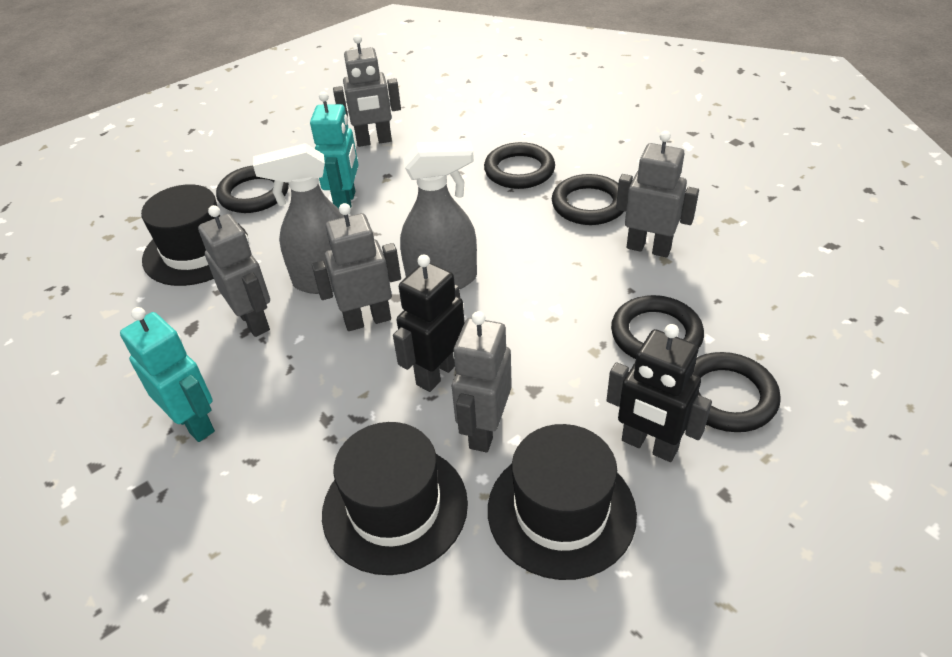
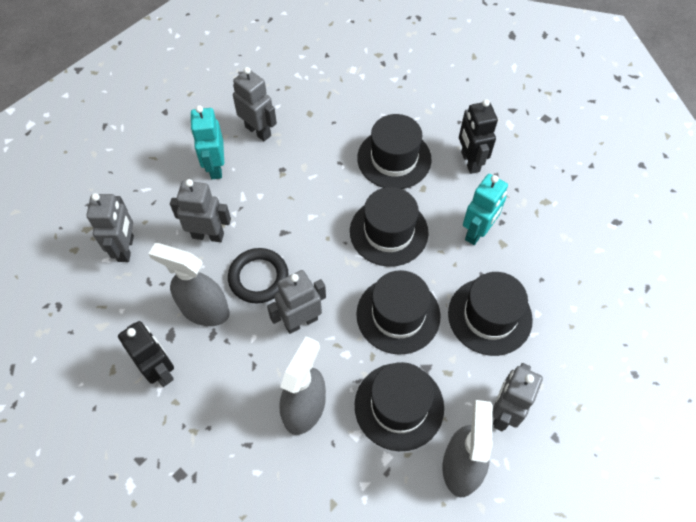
black hat: [141,184,249,286] [322,422,468,575] [488,424,637,580] = 3 -> [350,187,429,267] [355,362,444,451] [356,270,441,355] [357,114,432,189] [448,272,533,356] = 5
black ring: [216,166,289,213] [484,142,555,189] [552,174,624,225] [611,295,704,359] [692,352,781,432] = 5 -> [228,248,289,303] = 1
grey spray bottle: [253,143,344,294] [400,142,477,289] = 2 -> [149,243,230,326] [279,336,326,435] [443,400,493,497] = 3

